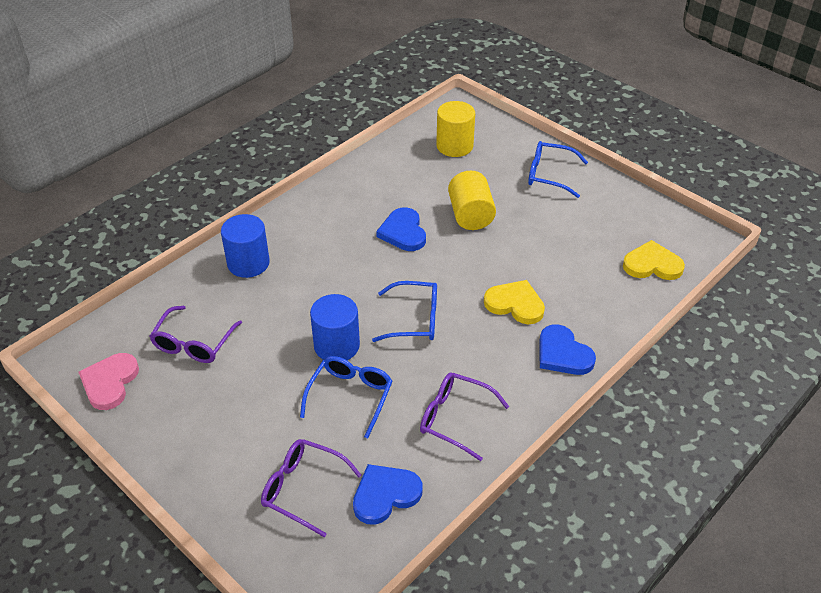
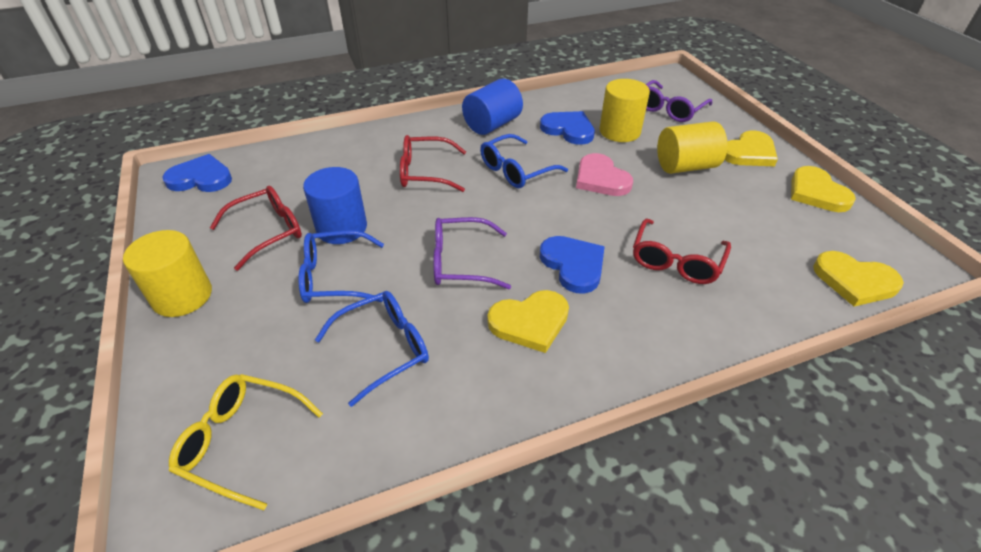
purple glasses: [149,306,242,363] [261,439,362,537] [420,372,509,461] = 3 -> [433,217,511,289] [646,80,712,122] = 2
red glasses: none = 0 -> [210,186,302,271] [400,135,466,192] [633,219,731,284] = 3
yellow cylinder: [436,101,475,157] [448,171,496,230] = 2 -> [123,230,212,317] [599,79,650,142] [657,121,728,174] = 3
yellow glasses: none = 0 -> [169,374,323,510] = 1
yellow heart: [484,280,545,324] [623,240,685,280] = 2 -> [488,290,569,353] [725,130,778,166] [791,166,856,212] [813,251,904,307] = 4

